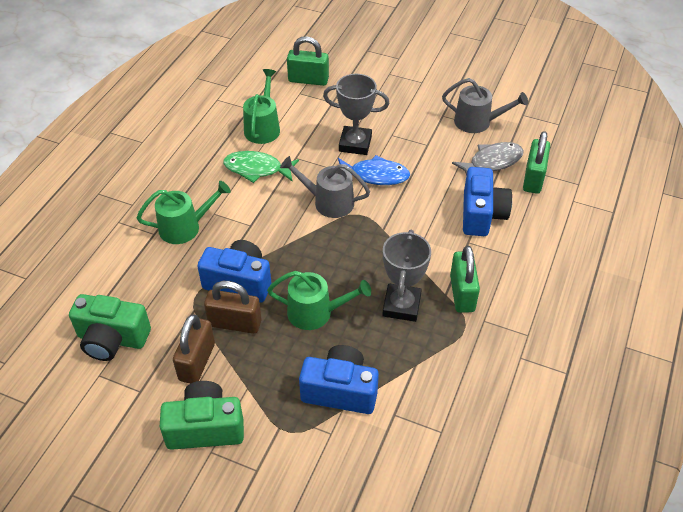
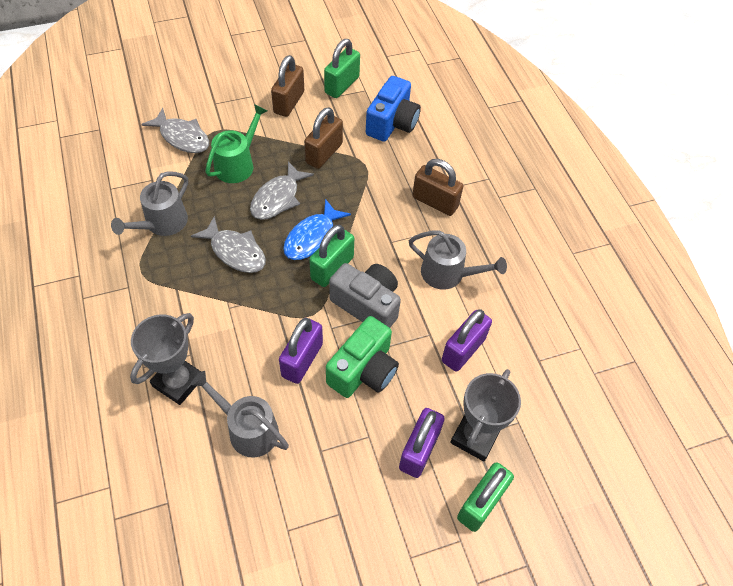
blue camera: [197,240,271,303] [299,345,379,414] [463,167,512,236] = 3 -> [366,76,421,142] = 1
brown padlock: [173,314,215,384] [204,281,262,334] = 2 -> [271,55,304,117] [304,107,343,169] [412,159,463,216] = 3
green camera: [69,294,151,361] [160,381,244,450] = 2 -> [326,316,399,398] = 1
green fish: [223,151,299,183] = 1 -> none = 0
green watering can: [137,181,231,244] [243,69,280,144] [267,271,371,330] = 3 -> [205,104,267,183] = 1
grey camera: none = 0 -> [329,263,401,328] = 1
grey fish: [452,142,524,175] = 1 -> [141,108,209,153] [191,216,266,273] [250,161,314,220] = 3
grey watering can: [280,156,370,218] [442,78,528,133] = 2 -> [111,171,188,236] [191,371,289,457] [409,231,507,290] = 3
purple padlock: none = 0 -> [279,318,323,384] [399,408,445,478] [442,309,492,372] = 3

